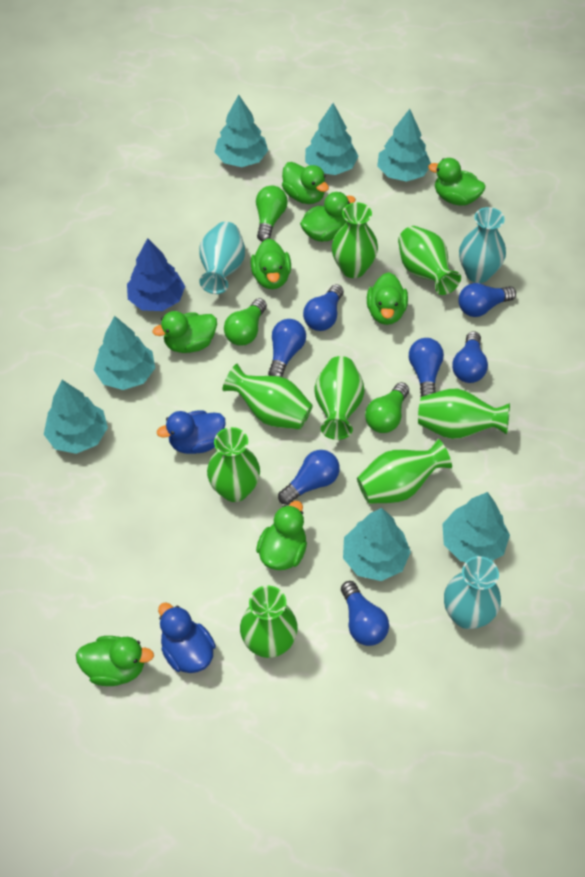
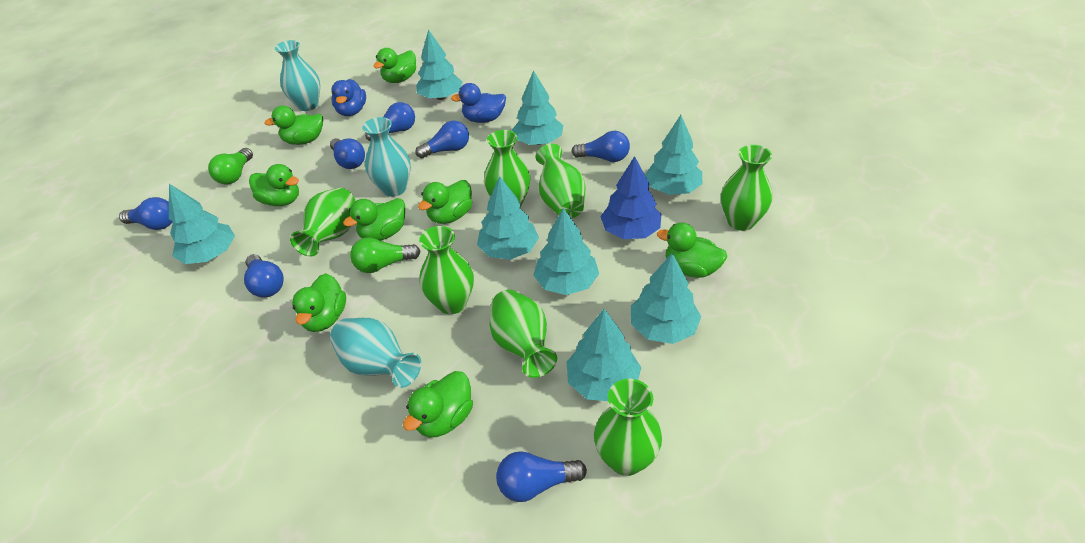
green light bulb: [224,298,267,346] [256,186,288,242] [365,382,409,433] = 3 -> [208,148,253,184] [350,237,421,273] = 2
green vase: [207,427,260,502] [222,364,313,430] [240,586,298,658] [314,356,365,440] [332,202,378,278] [357,439,452,504] [398,226,461,295] [418,388,510,439] = 8 -> [290,188,355,257] [419,226,474,314] [484,130,530,208] [490,290,557,378] [536,144,586,219] [594,379,662,476] [721,145,772,231] = 7
turquoise tree: [44,380,108,454] [94,316,155,390] [215,95,268,167] [305,103,359,175] [343,508,411,581] [377,109,431,182] [442,492,510,562] = 7 -> [169,184,235,264] [416,29,463,100] [477,176,539,260] [512,70,563,145] [533,208,599,295] [566,309,641,401] [631,253,701,344] [645,115,702,195] = 8

